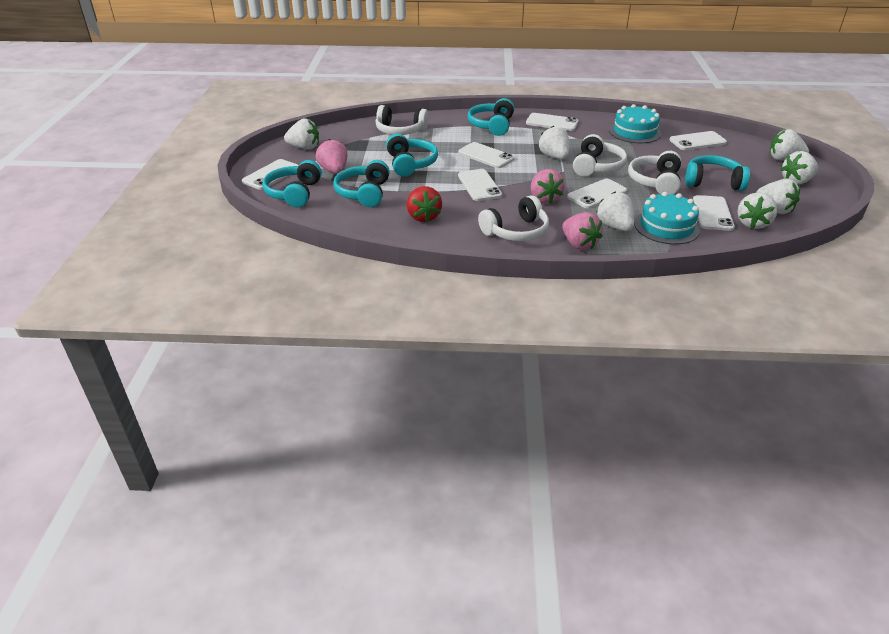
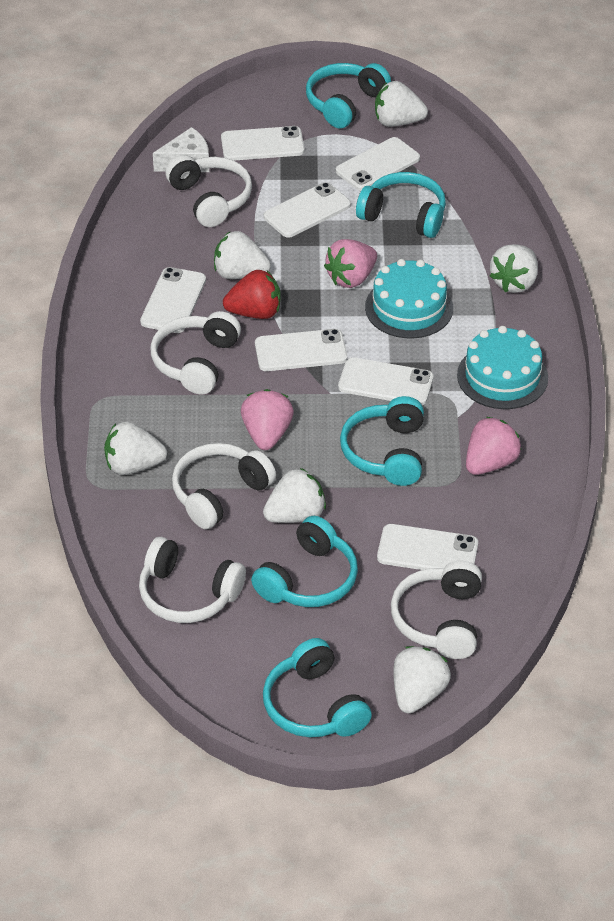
white cheese: none = 0 -> [153,127,209,172] = 1
white headphones: [376,105,429,135] [478,195,549,241] [573,134,627,176] [628,151,681,194] = 4 -> [139,537,246,623] [150,311,241,395] [165,155,252,227] [172,443,276,529] [391,561,482,659] = 5
white strawberry: [284,119,319,150] [538,126,569,159] [596,191,634,231] [737,192,777,229] [757,178,800,214] [770,129,809,160] [780,151,818,185] = 7 -> [104,422,167,475] [214,231,271,279] [263,468,326,523] [375,81,428,127] [393,646,451,713] [490,244,538,293] = 6

